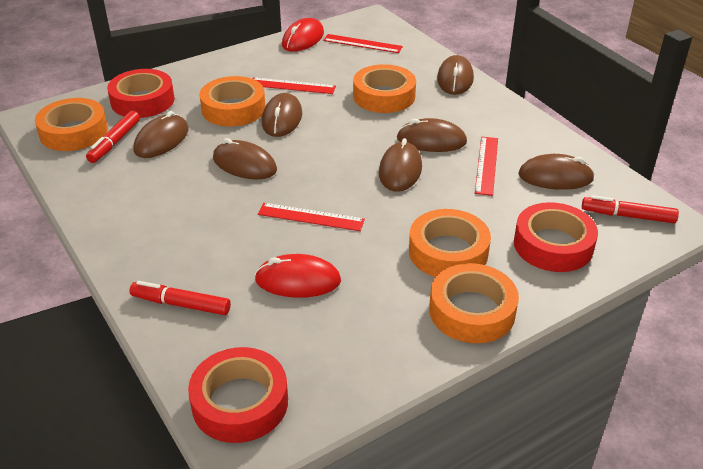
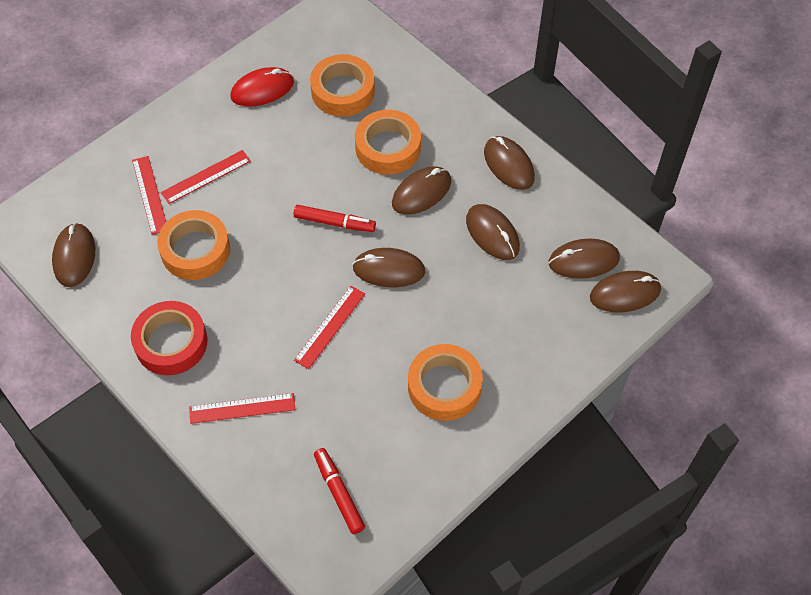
orange tape: [35,98,108,151] [199,76,265,126] [353,64,416,113] [409,209,491,277] [429,263,519,343] = 5 -> [157,210,230,280] [310,54,375,117] [355,110,421,175] [408,344,483,421] = 4
red marker: [86,111,140,163] [130,281,231,315] [582,195,679,223] = 3 -> [293,205,376,232] [314,448,365,534] = 2
red mouse: [254,254,341,298] [282,18,324,52] = 2 -> [230,67,294,106] = 1
red tape: [107,69,175,118] [188,347,288,443] [514,202,598,272] = 3 -> [131,301,207,375] = 1

